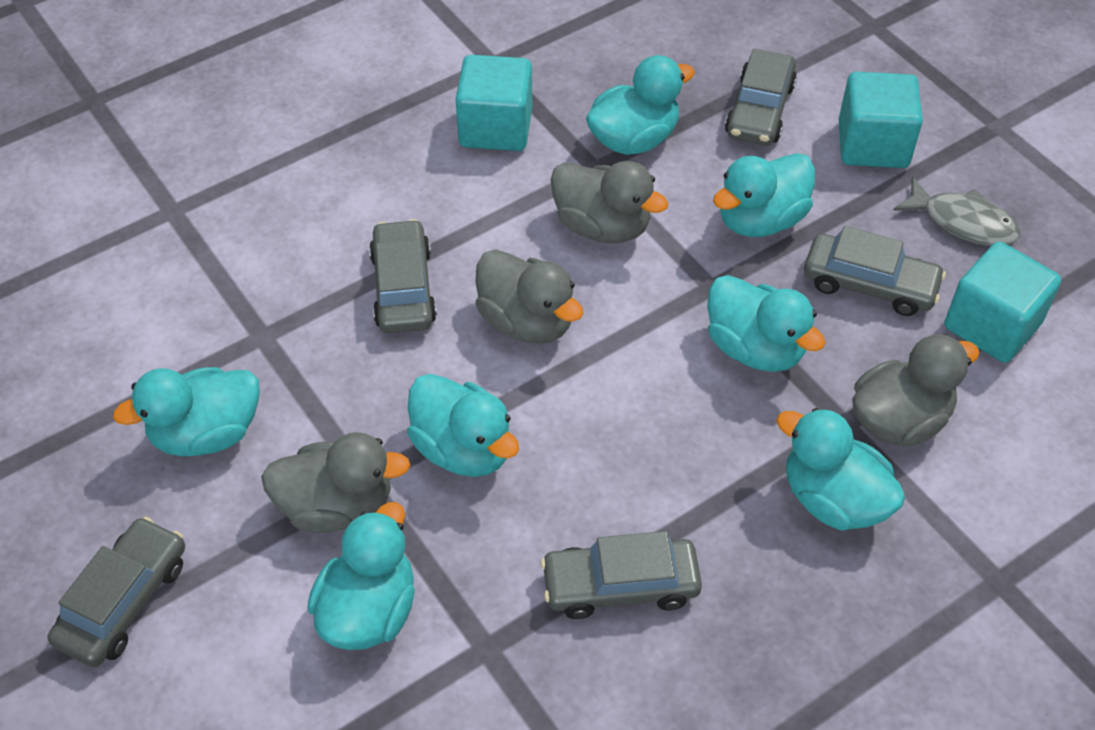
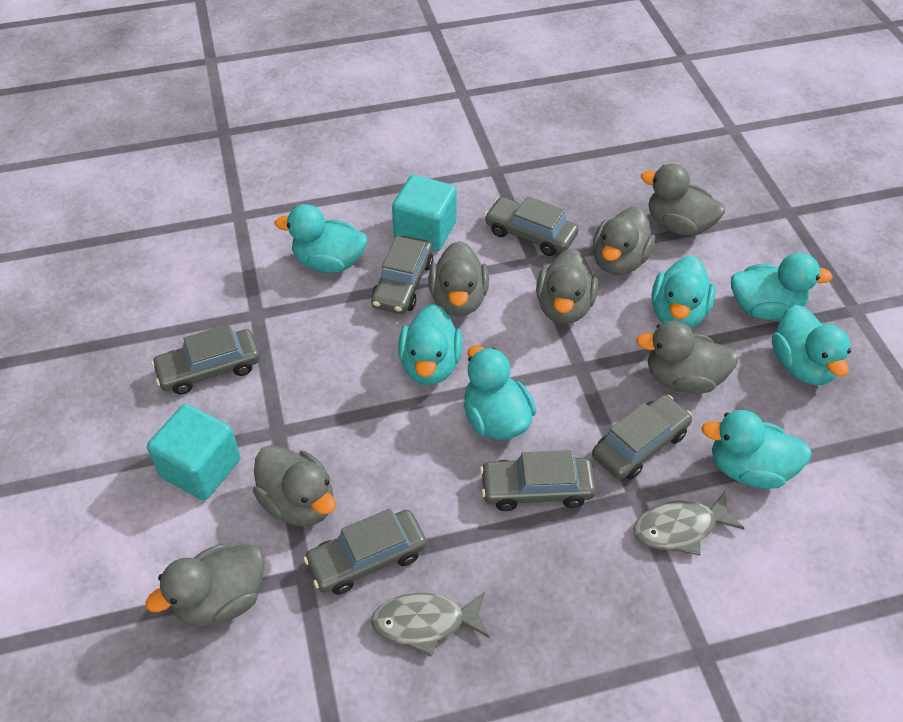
grey car: [48,517,185,667] [369,219,437,334] [541,531,702,619] [725,49,797,146] [804,226,946,316] = 5 -> [151,324,260,394] [304,509,427,595] [371,236,433,314] [480,450,596,511] [484,196,579,256] [592,394,692,480] = 6
grey duck: [261,432,410,533] [475,250,583,344] [551,161,668,243] [852,334,979,447] = 4 -> [146,544,265,627] [253,445,336,527] [428,241,489,317] [536,248,598,324] [593,207,655,275] [636,321,739,394] [641,164,725,236] = 7
grey fish: [893,177,1021,246] = 1 -> [371,592,489,657] [633,491,745,555] = 2
turquoise cube: [456,55,532,151] [839,72,923,168] [944,242,1061,363] = 3 -> [147,404,240,500] [392,175,457,252] = 2

